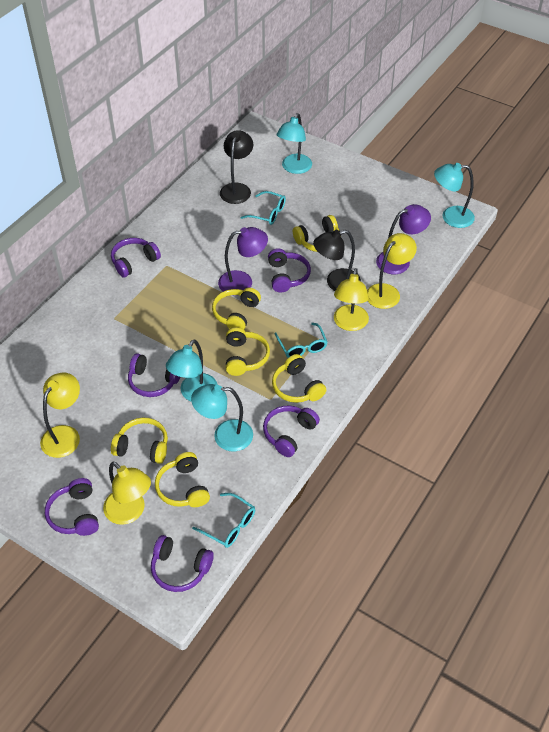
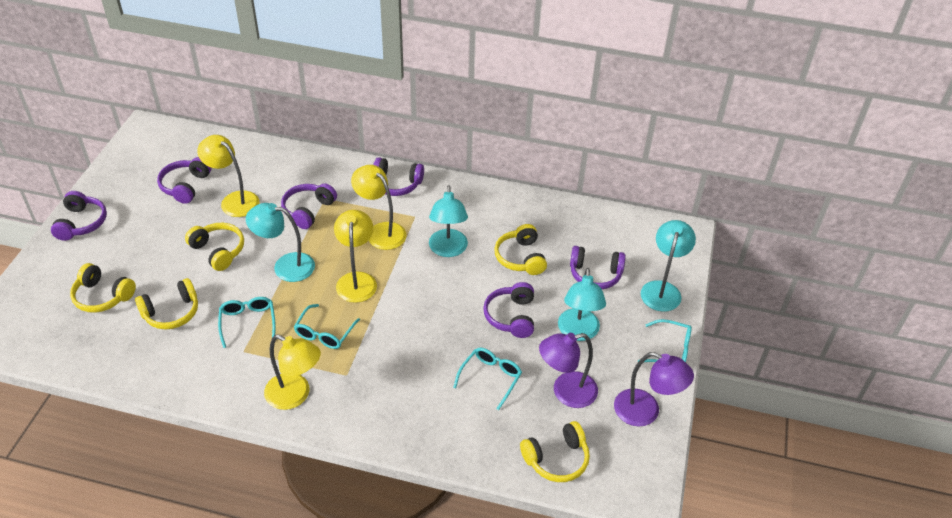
black lamp: [220,130,253,204] [313,230,361,291] = 2 -> none = 0
turquoise glasses: [192,493,255,548] [240,191,286,225] [274,323,327,358] = 3 -> [218,297,276,348] [294,304,360,349] [453,347,522,410] [638,319,692,362] = 4
yellow headphones: [111,417,168,464] [155,452,210,507] [212,288,261,329] [226,327,270,376] [272,354,326,403] [293,215,340,252] = 6 -> [70,263,136,313] [135,278,198,330] [185,223,244,271] [494,224,547,275] [520,421,590,482] = 5

